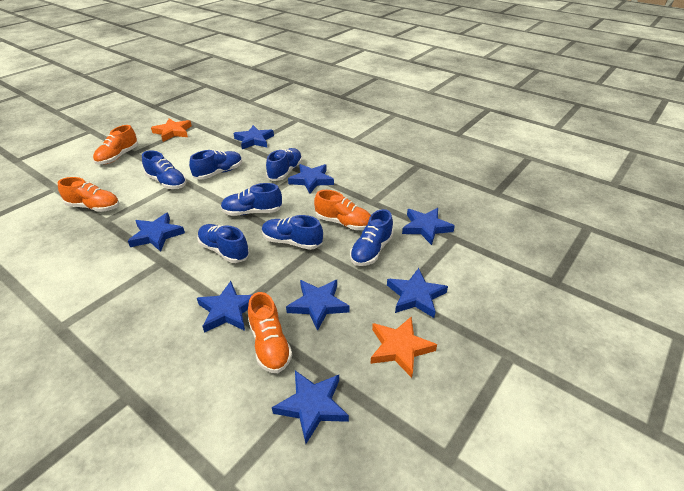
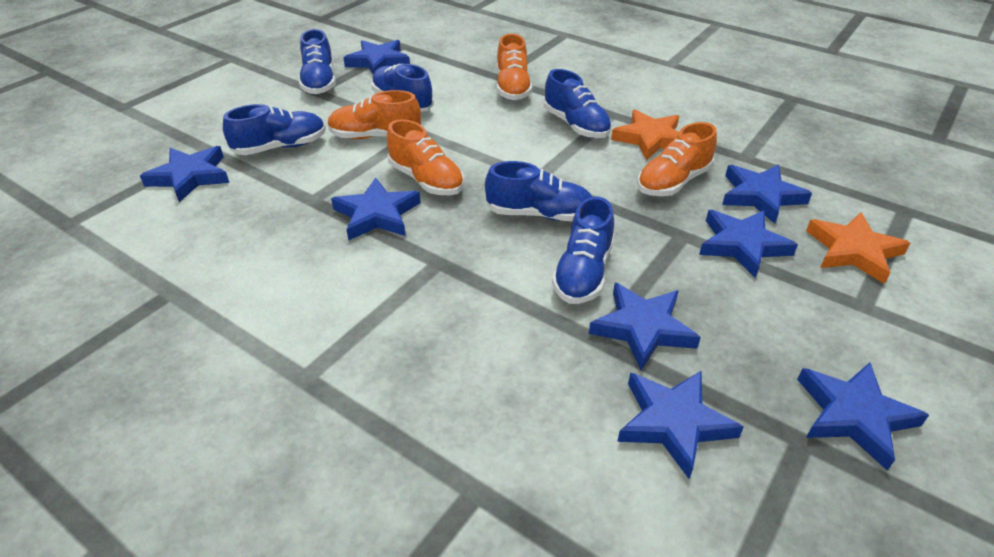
blue shoe: [142,150,187,189] [189,150,242,180] [197,224,250,263] [221,183,282,216] [262,215,323,250] [266,148,302,181] [350,209,393,266] = 7 -> [223,104,326,155] [299,29,336,94] [371,64,434,112] [485,161,592,221] [544,69,612,138] [552,197,614,304] = 6

